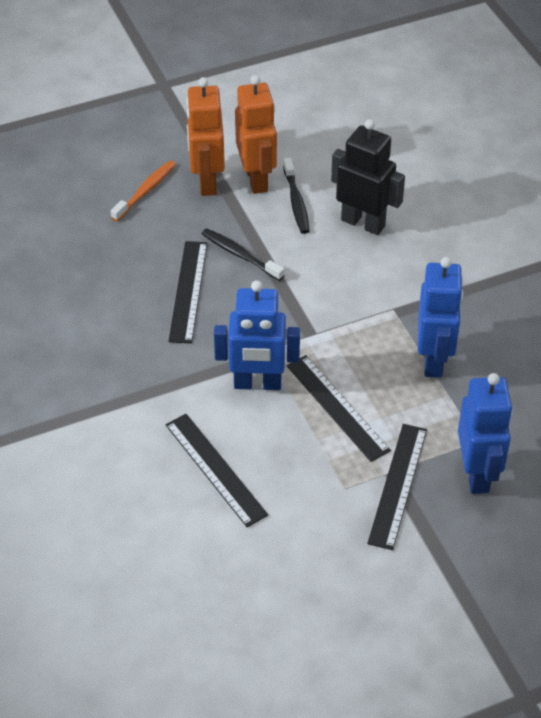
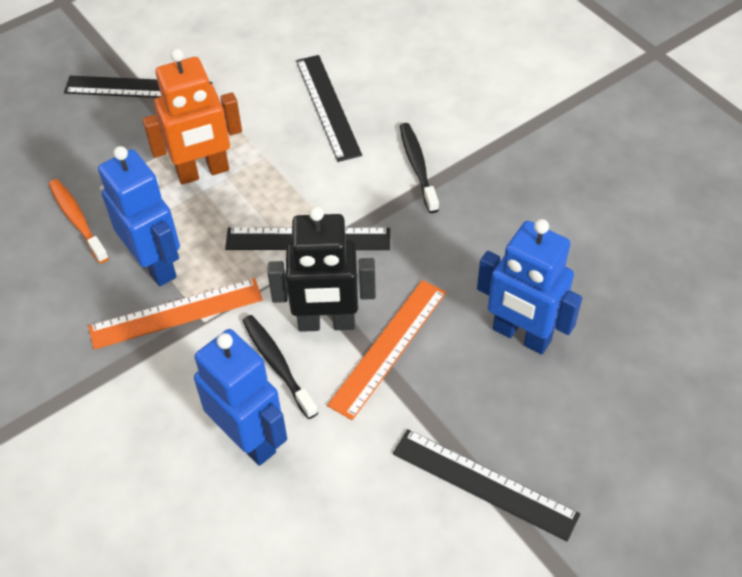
orange robot: [186,77,225,196] [235,75,277,194] = 2 -> [142,49,242,185] = 1
orange ruler: none = 0 -> [88,278,263,350] [327,280,446,420] = 2

